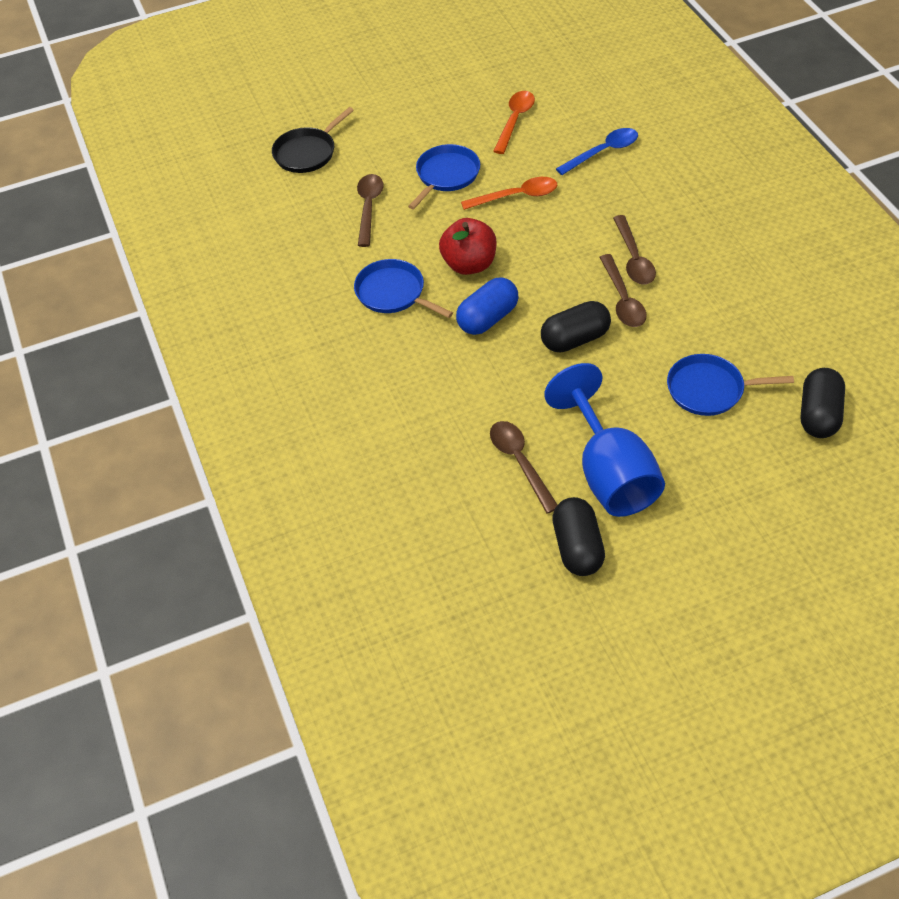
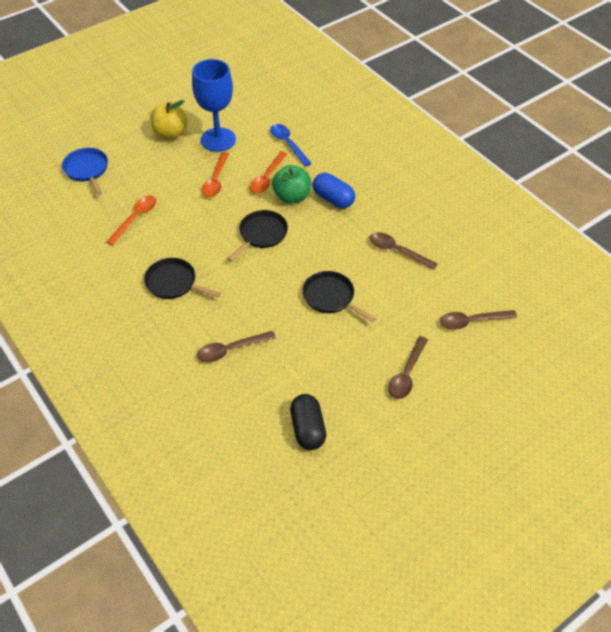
black capsule: [541,301,611,352] [552,497,605,576] [800,368,845,438] = 3 -> [290,394,326,450] = 1
black pan: [272,107,354,173] = 1 -> [144,258,221,299] [228,210,288,262] [302,271,376,322] = 3
blue pan: [354,259,453,318] [408,144,480,209] [667,354,794,416] = 3 -> [62,148,108,195] = 1
green apple: none = 0 -> [272,165,311,203] = 1
orange spoon: [461,177,557,210] [493,91,535,154] = 2 -> [106,195,156,246] [202,152,229,197] [250,151,287,194] = 3
red apple: [439,218,496,275] = 1 -> none = 0
yellow apple: none = 0 -> [151,100,188,139] = 1

